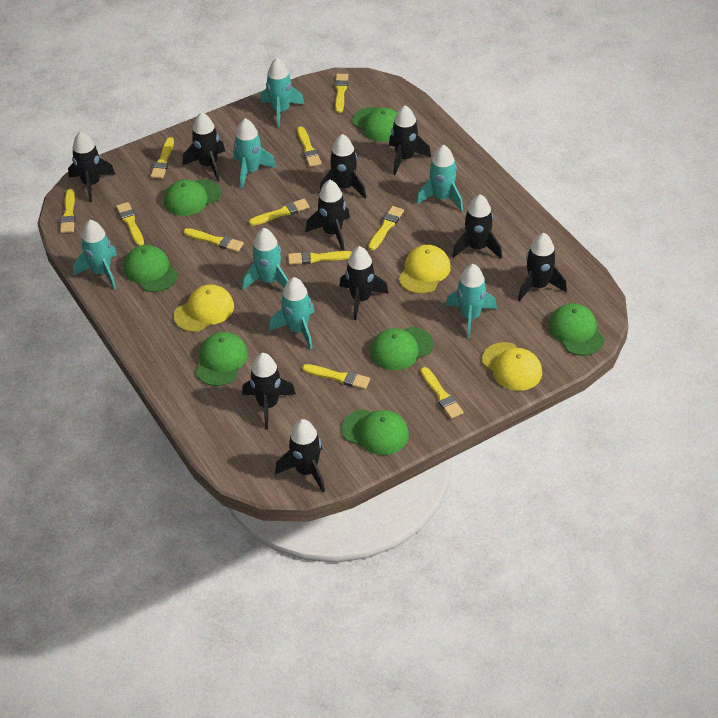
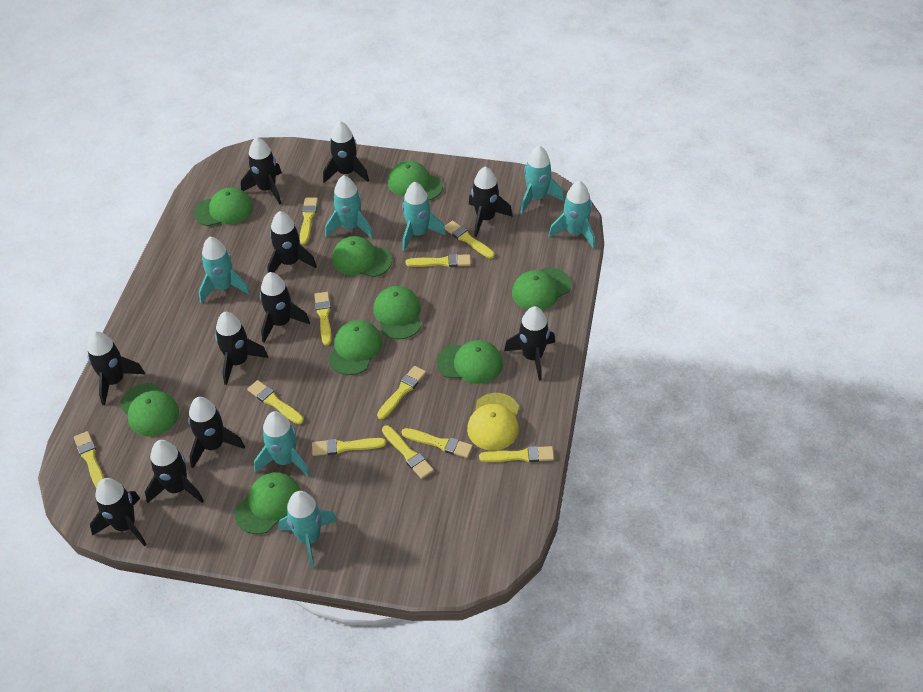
black rocket: [68,131,115,202] [183,112,225,181] [242,353,296,429] [275,419,325,492] [305,180,350,251] [320,134,366,198] [339,246,389,320] [389,105,431,175] [453,194,502,259] [518,233,567,301] = 10 -> [87,331,145,405] [90,478,147,547] [145,440,204,503] [188,397,245,468] [215,312,268,385] [241,137,282,205] [260,272,310,343] [267,211,317,273] [323,121,369,183] [469,166,513,237] [504,306,555,381] = 11
green cap: [124,245,178,292] [164,179,221,216] [195,332,248,386] [342,409,409,455] [352,107,397,142] [370,327,433,370] [549,303,604,356] = 7 -> [120,383,179,436] [194,187,253,226] [234,472,301,534] [328,320,382,375] [332,236,392,277] [373,286,422,339] [388,161,443,200] [437,340,503,384] [512,267,571,310] = 9
yellow cap: [174,284,234,332] [398,245,451,294] [482,342,542,391] = 3 -> [467,393,519,451] = 1

